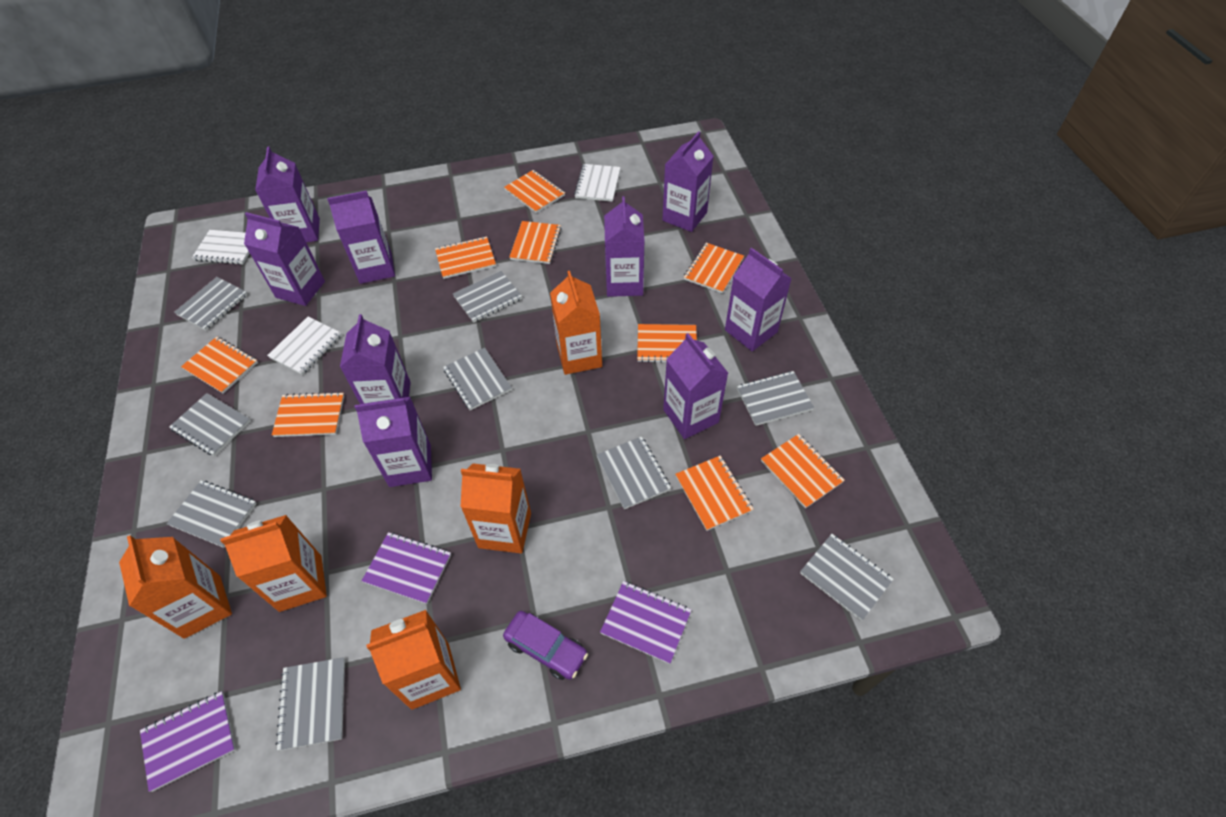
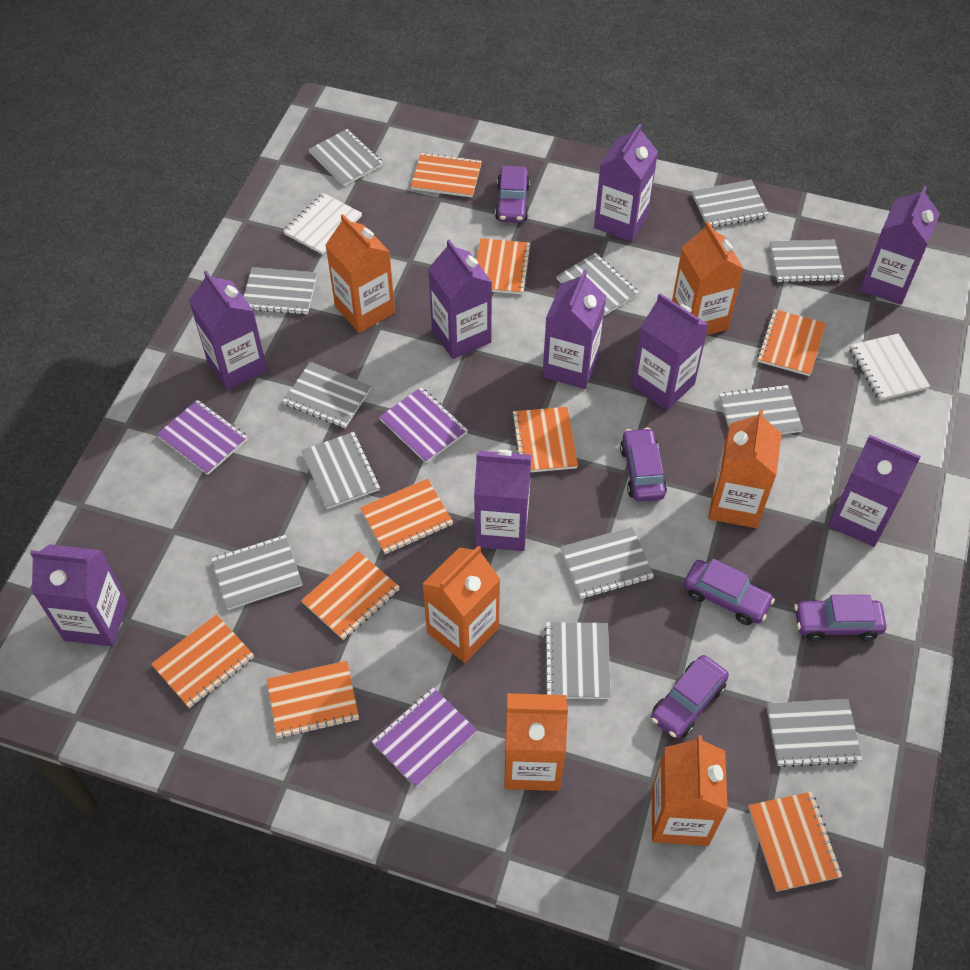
grey notebook: [167,480,257,548] [169,393,251,456] [174,277,248,331] [276,657,345,751] [443,348,512,410] [453,271,522,323] [597,436,671,509] [737,371,814,426] [800,534,894,621] = 9 -> [211,535,302,610] [244,267,317,315] [283,362,371,428] [301,432,380,509] [308,129,383,186] [544,622,611,699] [556,253,639,316] [561,527,654,599] [692,180,769,228] [719,385,803,434] [766,699,862,767] [770,240,844,283] = 12
orange carton: [119,535,232,639] [221,515,327,612] [366,610,461,710] [460,463,531,553] [550,271,602,375] = 5 -> [325,214,395,333] [422,546,501,663] [504,693,568,791] [652,735,728,846] [672,221,744,335] [709,410,782,528] = 6
purple car: [503,611,588,680] = 1 -> [495,166,530,223] [620,428,667,502] [651,655,729,739] [684,559,775,625] [794,595,886,641] = 5
white notebook: [192,230,250,265] [267,317,342,375] [574,164,621,202] = 3 -> [283,193,362,255] [850,333,930,401] = 2

